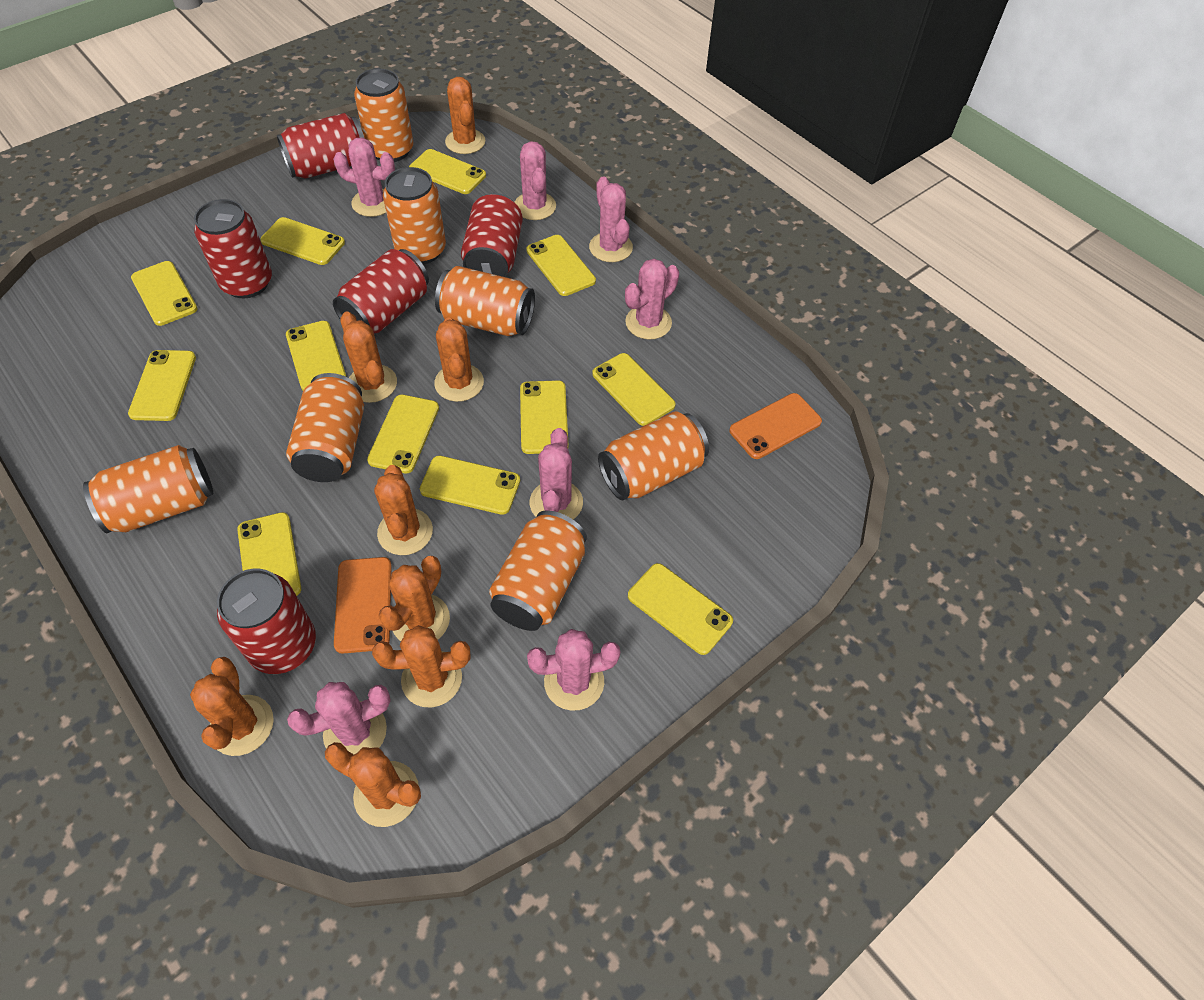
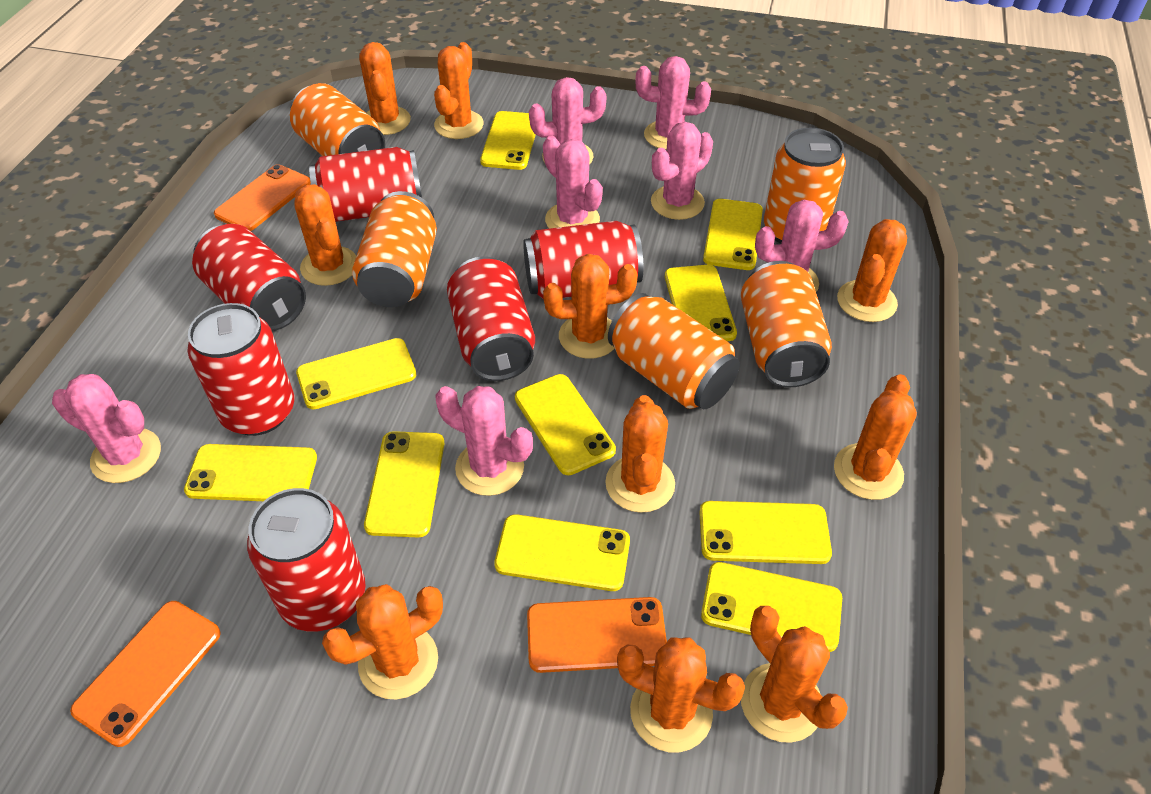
orange cactus: [190,657,274,756] [325,742,421,827] [340,312,397,403] [372,625,470,707] [374,465,433,555] [378,556,450,641] [434,317,484,402] [445,77,485,154] = 8 -> [294,184,356,286] [322,584,443,699] [359,42,411,135] [434,42,484,139] [543,254,638,359] [605,395,675,513] [617,637,745,752] [741,606,848,743] [834,374,917,500] [837,219,907,322] = 10
orange can: [83,445,213,533] [286,373,364,482] [354,69,414,162] [383,167,446,264] [435,266,535,336] [489,510,587,631] [598,411,709,500] = 7 -> [290,83,385,156] [352,191,437,307] [608,293,740,409] [741,261,832,388] [764,128,846,244] = 5
orange phone: [334,557,392,654] [729,393,822,459] = 2 -> [70,601,221,747] [214,164,311,231] [527,597,667,673] = 3
red can: [194,199,272,298] [217,569,316,674] [277,113,364,179] [333,249,429,333] [461,193,523,277] = 5 -> [187,303,294,436] [192,224,306,331] [247,488,366,632] [309,147,422,222] [447,257,535,381] [523,221,643,300] = 6
yellow phone: [128,350,196,421] [131,261,198,326] [237,512,301,596] [260,217,345,265] [286,321,346,390] [367,395,439,474] [409,149,486,194] [420,456,520,515] [520,381,569,454] [526,235,596,296] [592,353,676,426] [628,563,733,655] = 12 -> [184,444,317,501] [296,338,416,410] [364,431,444,537] [480,111,536,170] [494,514,630,591] [515,374,616,475] [665,265,737,341] [699,501,832,564] [701,562,842,652] [703,199,763,270] = 10

